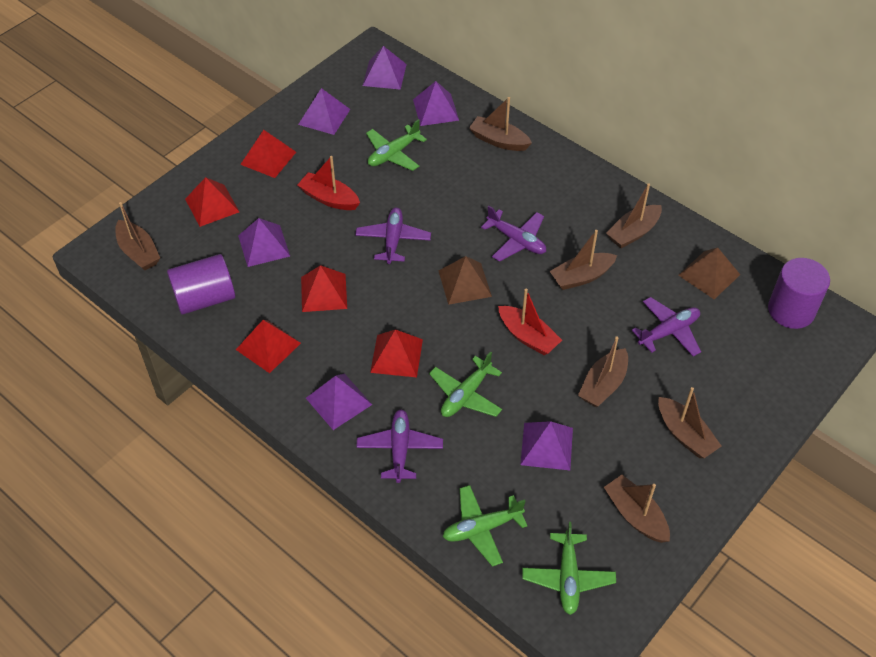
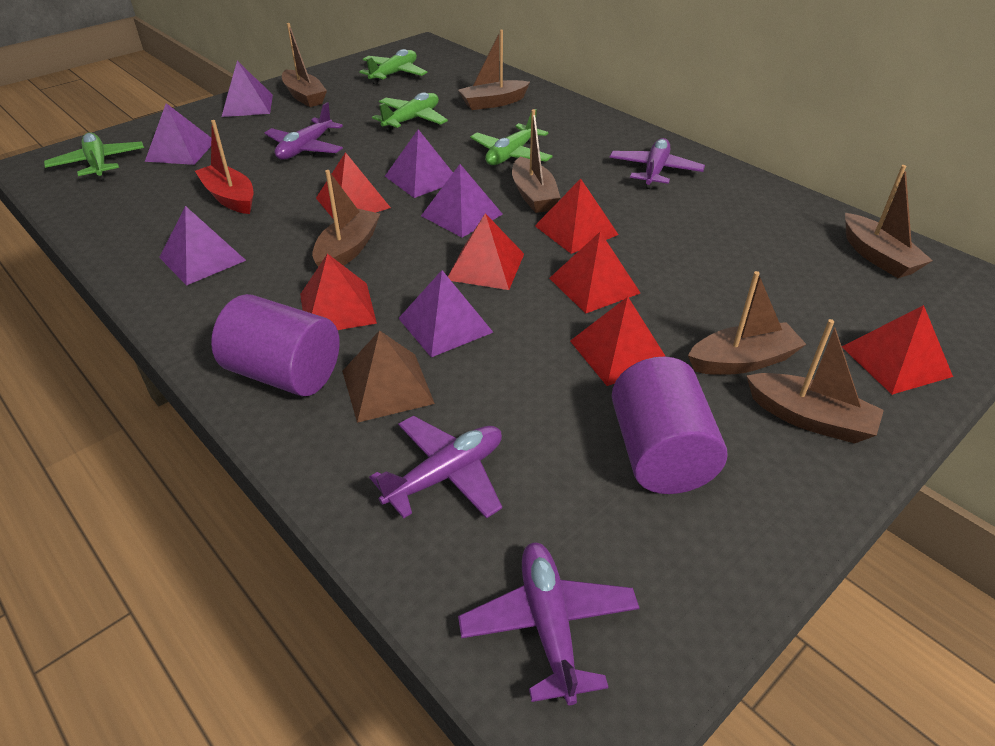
brown pyramid: [439,256,492,305] [678,247,740,299] = 2 -> [342,330,435,423] = 1
red boat: [298,156,360,210] [498,289,562,355] = 2 -> [195,120,254,214] = 1
red pyramid: [185,177,239,227] [236,320,301,373] [240,130,296,178] [301,265,347,312] [370,329,423,377] = 5 -> [300,253,377,330] [316,152,391,218] [448,213,524,290] [535,179,618,254] [549,232,640,314] [570,297,666,386] [842,305,953,395] = 7

